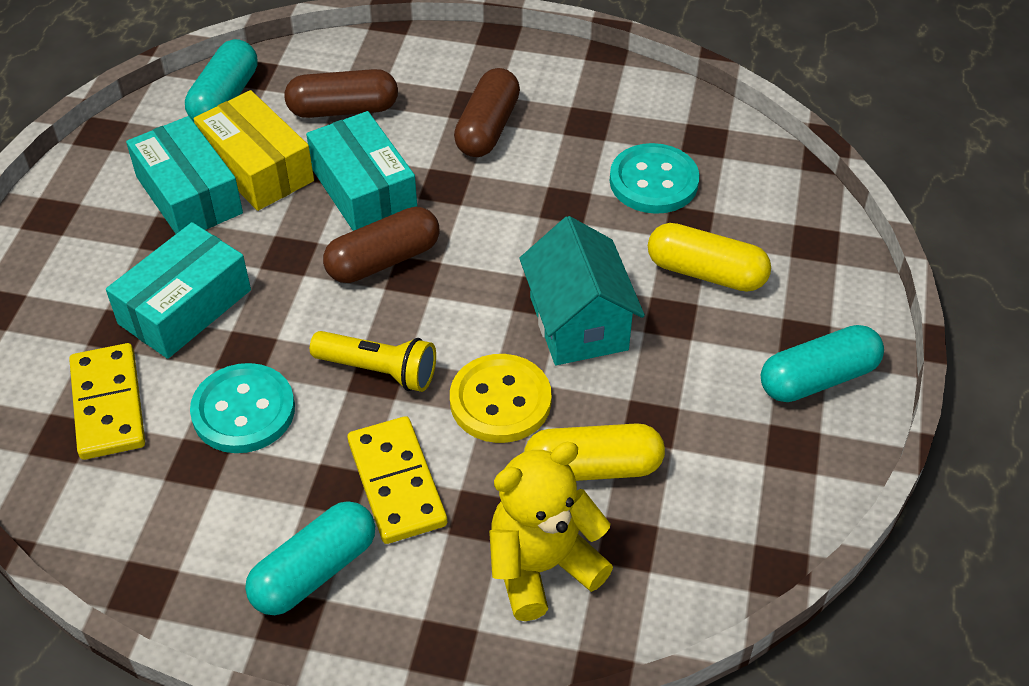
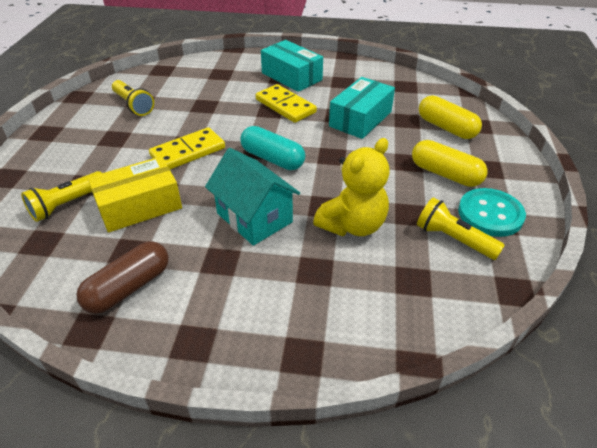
brown capsule: [284,69,398,118] [323,207,440,283] [454,68,520,157] = 3 -> [76,241,169,314] = 1
turquoise box: [106,222,251,359] [126,116,243,234] [306,111,417,231] = 3 -> [261,40,323,92] [329,77,395,139] = 2
turquoise button: [190,363,295,453] [610,143,700,214] = 2 -> [458,188,526,237] = 1
turquoise capsule: [185,39,258,121] [245,501,375,615] [761,325,884,402] = 3 -> [240,126,305,170] = 1
yellow button: [450,354,552,443] = 1 -> none = 0
yellow flashlight: [310,331,436,392] = 1 -> [21,171,102,222] [112,80,154,116] [417,197,505,260] = 3

